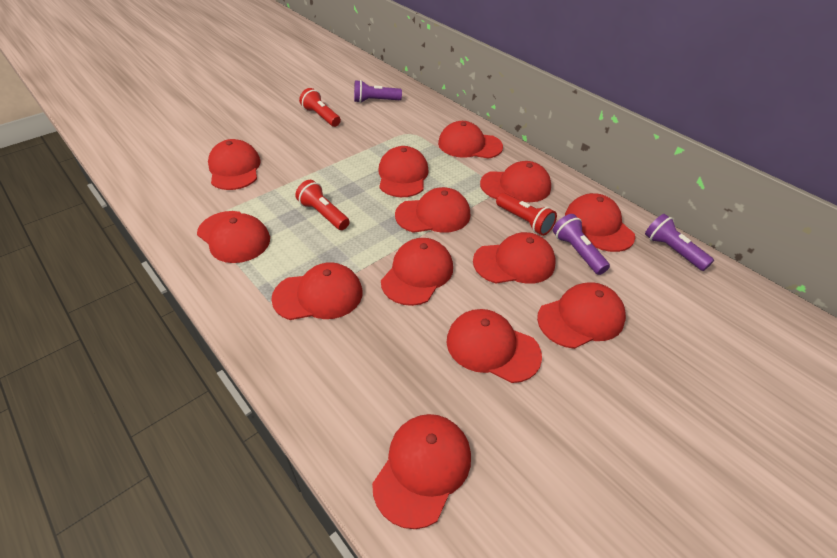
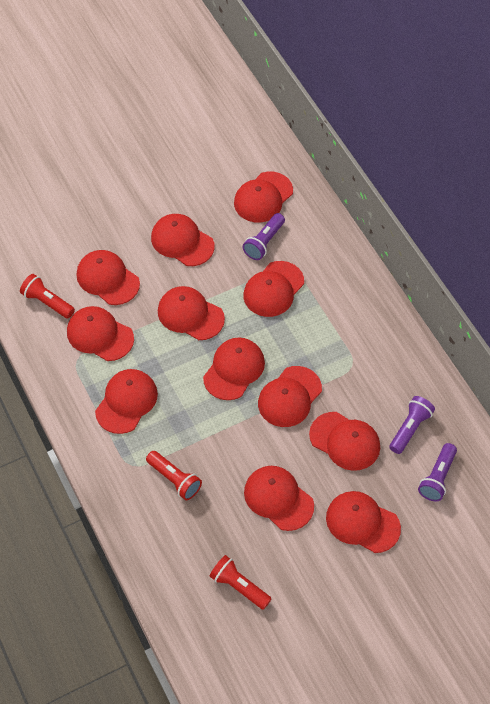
red cap: [197,211,270,263] [208,139,261,190] [271,262,362,320] [372,414,471,529] [378,146,429,197] [381,238,453,306] [395,187,470,233] [438,121,503,159] [447,309,542,383] [473,232,556,284] [480,161,551,202] [537,282,626,349] [565,193,635,252] = 13 -> [67,306,134,361] [77,250,140,305] [95,369,158,434] [151,214,214,266] [158,286,225,340] [203,338,265,400] [234,172,293,223] [243,261,304,317] [244,466,314,531] [258,366,322,427] [309,412,380,471] [326,491,401,553] = 12

